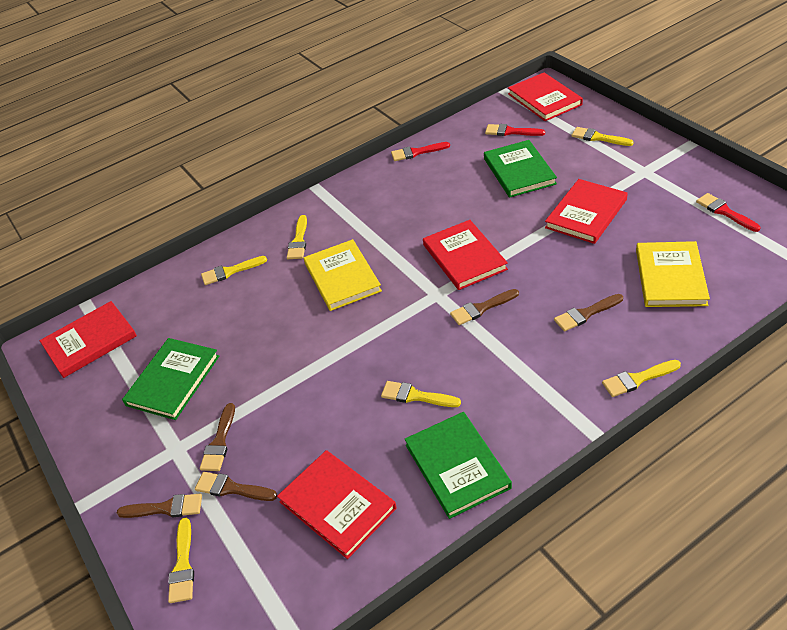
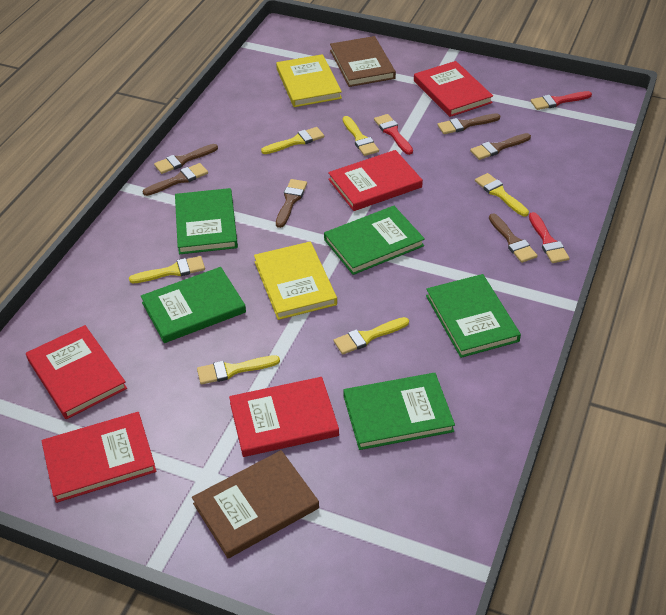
brown book: none = 0 -> [192,450,319,558] [330,36,396,87] = 2
brown brush: [117,494,202,518] [195,472,277,501] [200,403,235,471] [450,289,519,325] [554,294,623,331] = 5 -> [143,163,208,196] [154,144,218,174] [276,179,307,228] [437,113,500,134] [470,133,531,160] [489,214,537,263] = 6
green book: [122,338,219,420] [405,412,512,519] [484,140,557,198] = 3 -> [141,267,246,343] [175,188,238,254] [324,206,425,275] [344,373,455,450] [426,274,521,358] = 5

